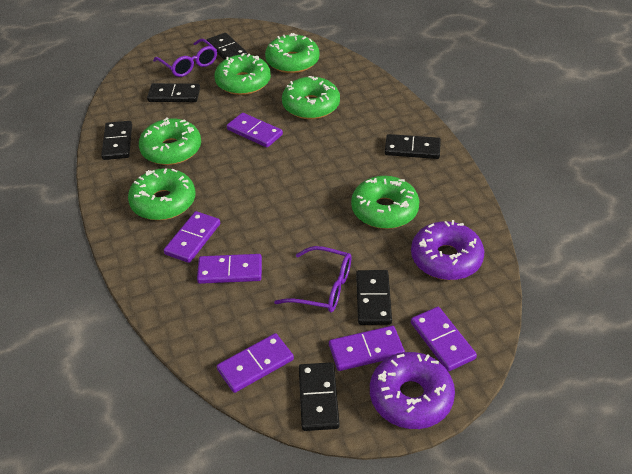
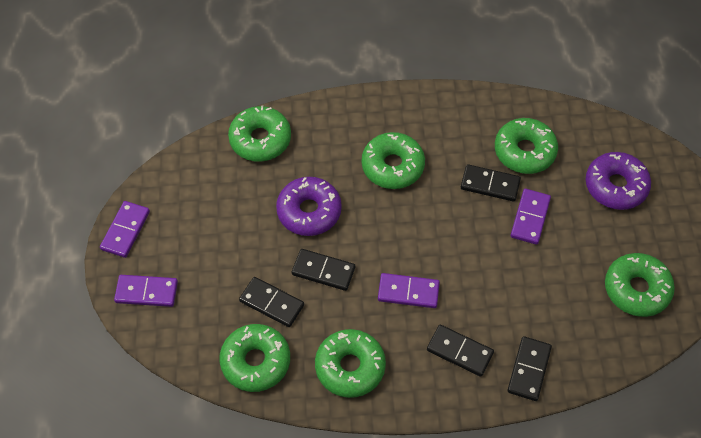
black domino: [101,121,132,160] [147,83,200,102] [207,33,248,60] [299,362,340,431] [356,270,392,325] [385,134,441,159] = 6 -> [239,277,304,327] [292,249,355,291] [427,325,494,377] [461,164,521,202] [507,336,552,401] = 5
purple domino: [164,211,220,263] [197,254,262,284] [217,333,294,393] [227,113,283,148] [329,326,405,371] [411,307,477,372] = 6 -> [100,201,150,258] [114,275,178,307] [378,273,440,308] [510,189,551,245] = 4
purple glasses: [153,39,217,77] [274,246,351,313] = 2 -> none = 0

